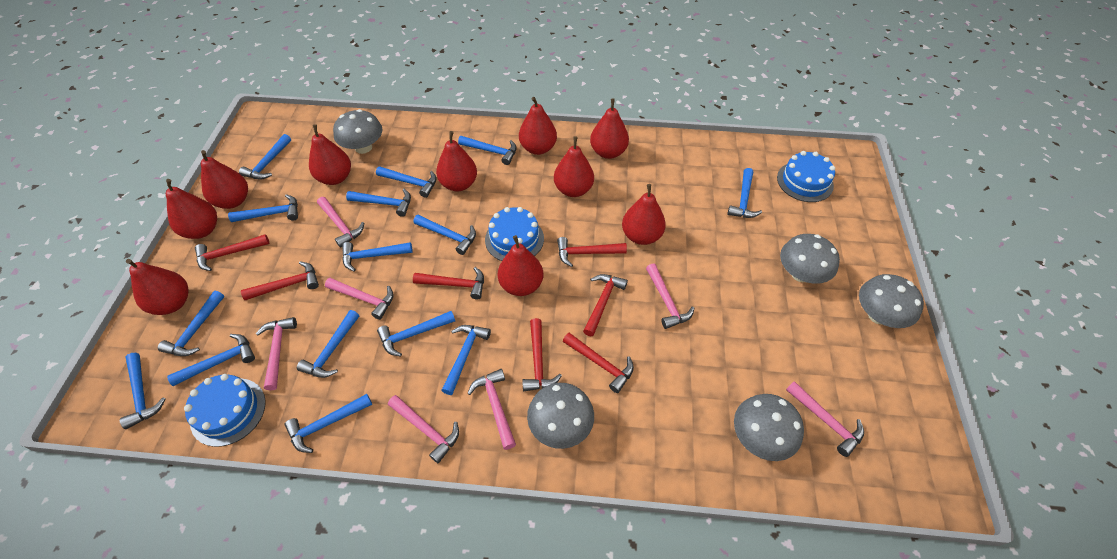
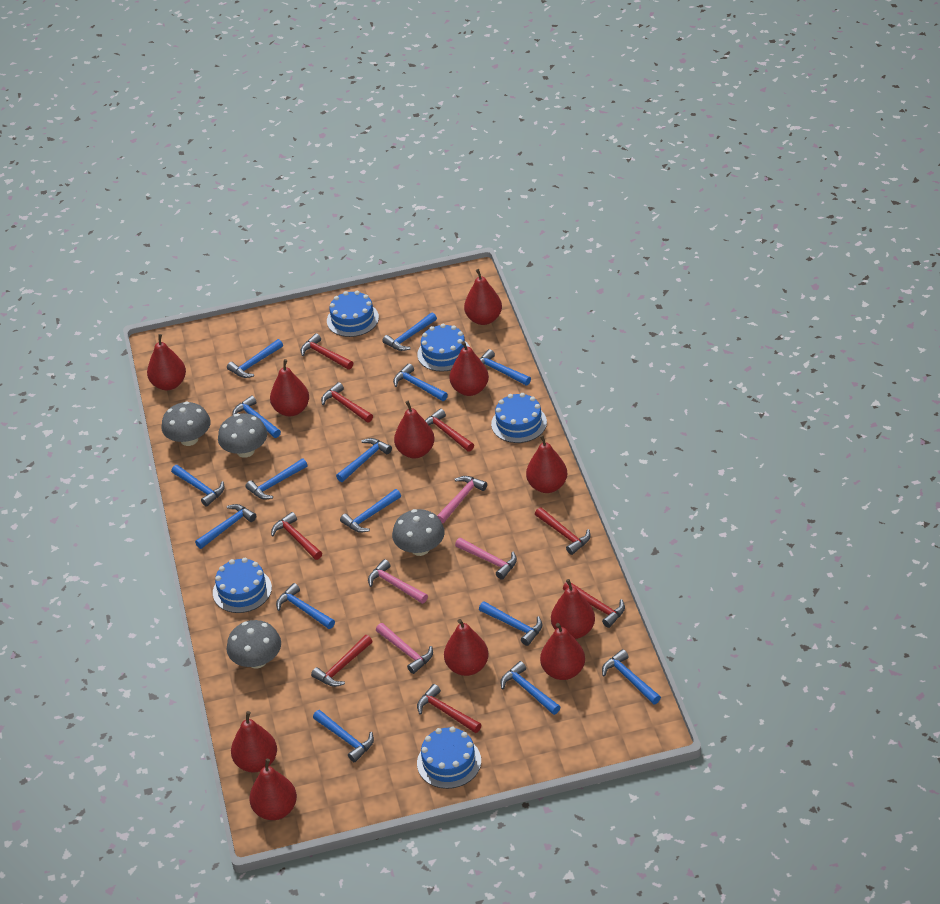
blue cake: [184,374,266,447] [485,207,544,261] [777,151,835,202] = 3 -> [213,558,272,613] [327,291,379,337] [417,324,470,372] [417,727,481,789] [491,393,547,443] = 5
grey mushroom: [333,109,382,154] [527,383,594,449] [734,394,804,461] [780,234,840,284] [859,274,924,328] = 5 -> [161,401,211,446] [218,413,267,458] [227,620,281,669] [392,509,445,556] = 4
pink hammer: [256,317,297,390] [317,197,364,248] [325,278,394,320] [388,395,459,463] [467,369,516,450] [646,263,694,329] [786,381,864,457] = 7 -> [368,559,428,604] [376,623,433,674] [437,476,487,523] [455,538,517,580] = 4
red hammer: [195,234,269,271] [241,261,319,300] [413,267,484,300] [522,318,562,391] [557,237,627,267] [563,333,634,393] [583,274,628,336] = 7 -> [271,512,322,560] [301,333,353,370] [311,635,372,687] [321,382,373,422] [417,684,481,733] [425,409,474,452] [535,507,591,555] [563,582,625,628] = 8
red pear: [126,259,189,315] [166,179,217,239] [201,150,248,209] [309,124,351,185] [436,131,477,191] [498,235,543,296] [519,97,557,155] [554,137,594,197] [590,98,629,159] [622,184,666,245] = 10 -> [147,334,186,390] [231,711,277,772] [249,759,297,820] [270,359,309,416] [394,401,434,458] [444,619,489,676] [449,341,489,396] [464,269,502,325] [526,435,567,493] [540,623,585,680] [551,579,595,639] = 11

